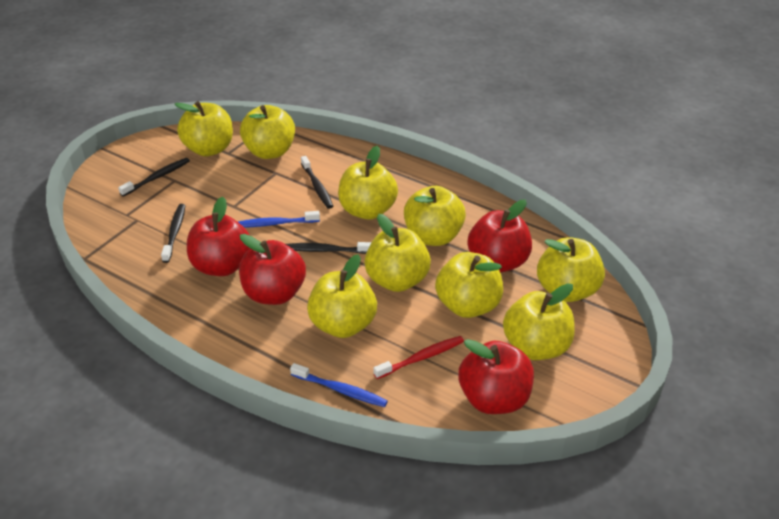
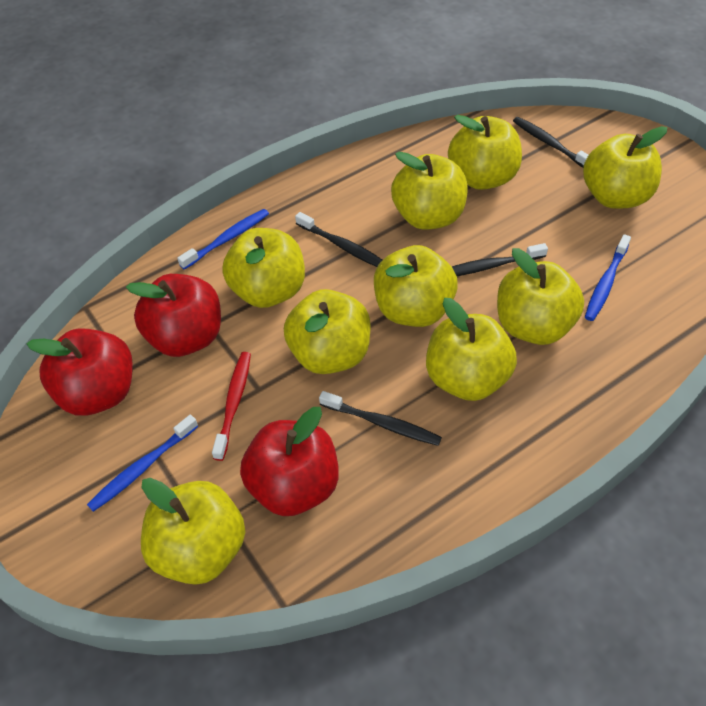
blue toothbrush: [238,211,320,228] [290,363,388,407] = 2 -> [87,415,198,512] [177,209,269,270] [585,234,631,321] = 3
red apple: [187,197,250,276] [239,234,306,305] [458,339,534,414] [468,200,532,272] = 4 -> [27,328,133,416] [126,274,221,357] [240,407,339,516] = 3

